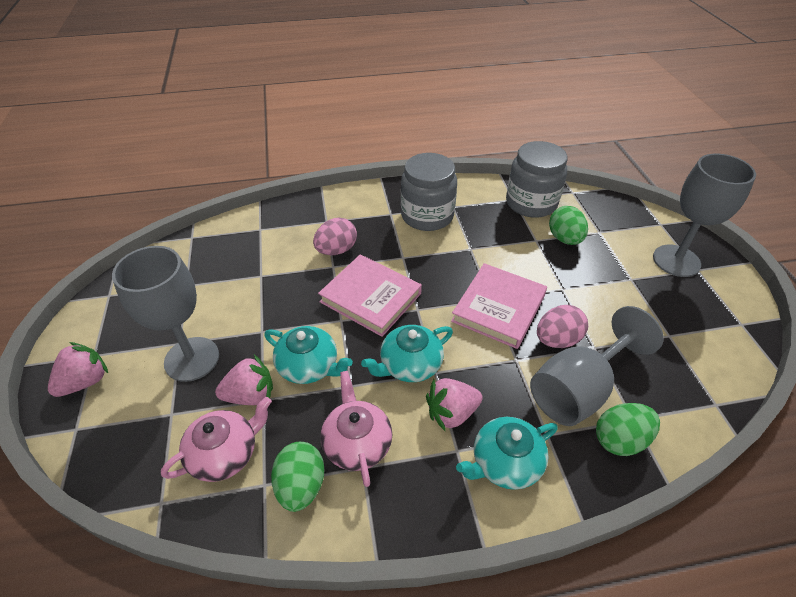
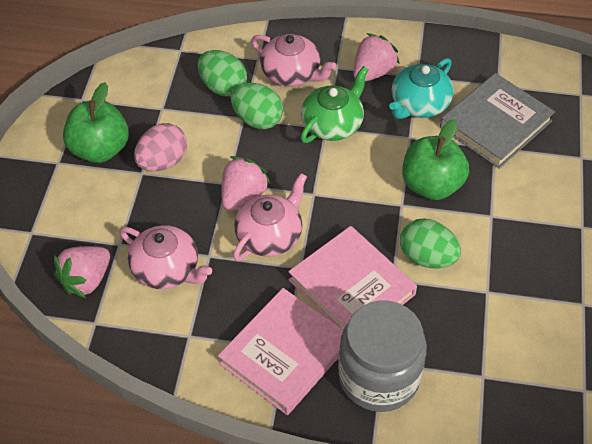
green apple: none = 0 -> [63,82,129,163] [402,119,469,200] = 2
green teapot: none = 0 -> [301,66,369,143] = 1
grey book: none = 0 -> [440,73,555,169] = 1
grey goblet: [112,246,219,382] [530,306,664,426] [653,154,756,277] = 3 -> none = 0
grey jar: [401,153,457,231] [506,141,568,218] = 2 -> [338,300,427,412] = 1
pink egg: [313,218,357,255] [537,305,588,348] = 2 -> [134,123,187,171] = 1
pink teapot: [161,397,272,482] [321,371,392,487] = 2 -> [120,225,212,289] [233,173,307,261] [251,34,337,86] = 3
turquoise teapot: [264,326,353,384] [361,325,453,382] [456,417,558,490] = 3 -> [389,58,454,119] = 1

